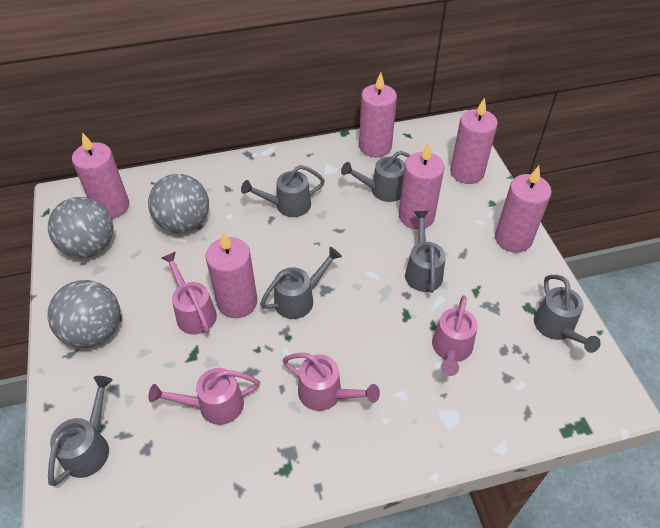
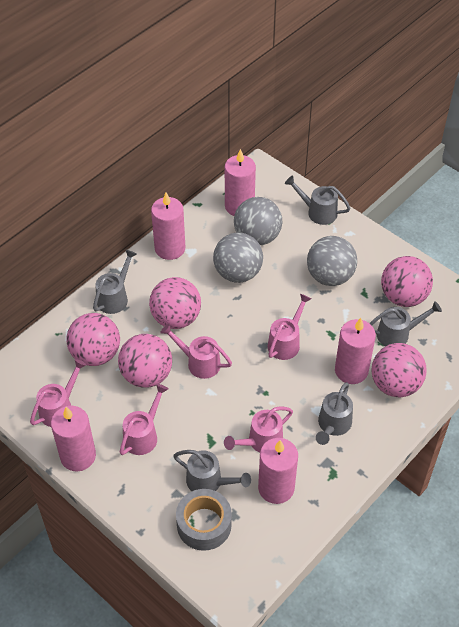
grey tape: none = 0 -> [176,489,232,551] = 1
grey watering can: [48,376,112,486] [241,165,325,217] [260,247,342,319] [341,151,411,202] [405,211,446,293] [534,275,601,353] = 6 -> [93,250,137,314] [173,450,251,491] [285,176,350,225] [316,382,353,445] [369,301,442,346] = 5
pink ball: none = 0 -> [66,313,120,366] [118,334,172,388] [149,277,201,329] [371,343,427,397] [381,256,433,307] = 5
pink candle: [72,132,129,219] [206,232,257,318] [359,72,397,157] [399,142,445,229] [450,98,498,184] [495,166,552,253] = 6 -> [51,406,96,472] [151,192,185,260] [225,149,256,216] [258,438,298,504] [335,318,376,384] = 5
pink watering can: [148,368,260,425] [162,252,217,334] [283,353,380,411] [432,295,478,376] = 4 -> [30,359,87,427] [120,384,168,455] [160,324,232,379] [224,406,293,452] [268,294,312,360] = 5

